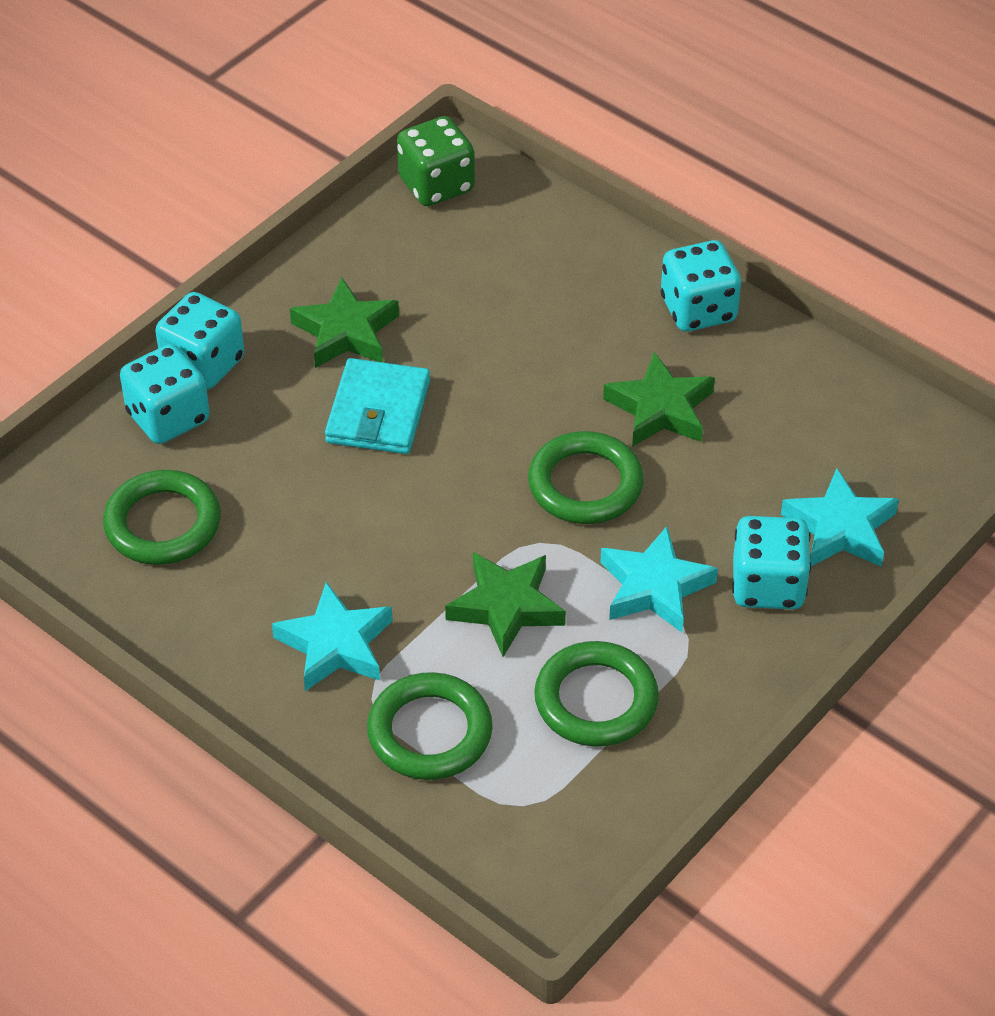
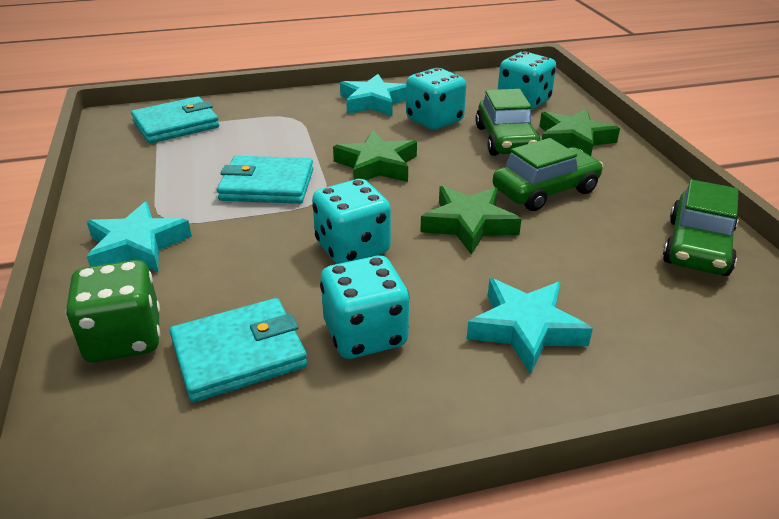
green car: none = 0 -> [476,89,541,156] [493,138,603,211] [663,180,739,276] = 3
green ring: [103,470,221,565] [367,672,493,780] [528,431,644,524] [534,641,659,747] = 4 -> none = 0
turquoise wallet: [325,358,430,454] = 1 -> [131,96,219,143] [170,298,308,402] [217,156,313,204] = 3

